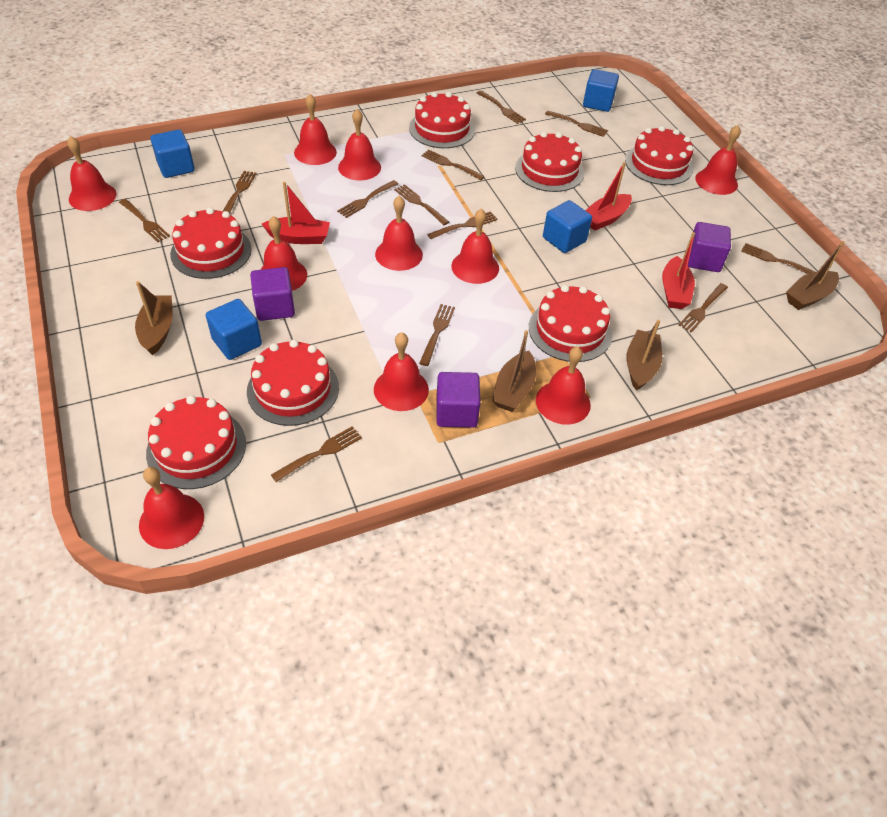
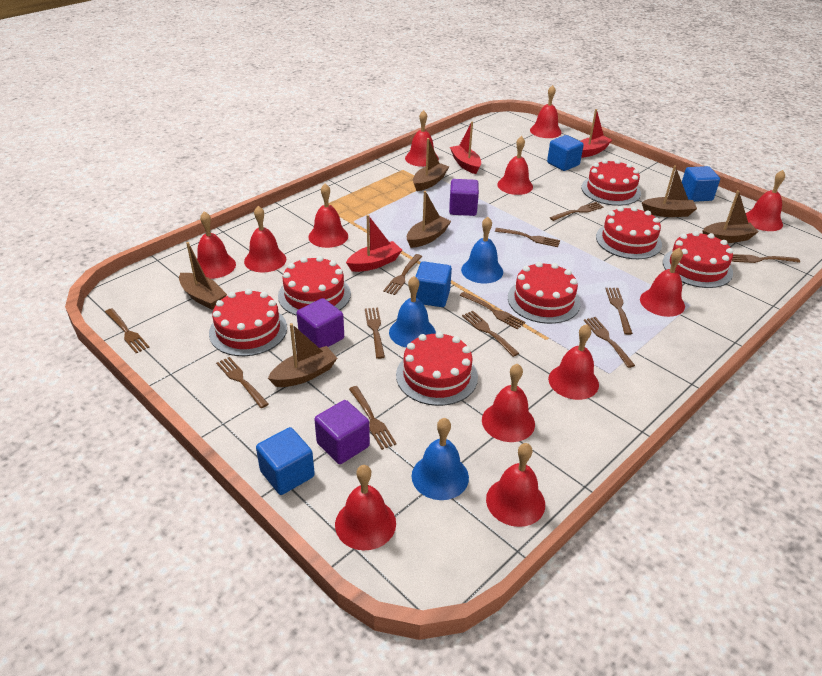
blue bell: none = 0 -> [389,276,436,348] [411,418,469,500] [461,217,503,283] = 3
brown boat: [135,281,173,355] [492,330,536,412] [626,320,662,391] [786,241,845,310] = 4 -> [179,242,227,310] [268,323,337,387] [407,191,451,248] [413,138,449,191] [642,165,697,217] [702,190,759,243] = 6
red bell: [67,136,116,211] [139,467,204,549] [260,216,307,291] [294,94,337,165] [338,109,381,181] [374,332,429,411] [375,196,423,271] [451,209,499,284] [536,346,591,425] [695,125,741,195] = 10 -> [197,211,236,279] [244,206,286,273] [308,184,348,248] [335,465,396,551] [405,110,439,167] [482,363,535,442] [486,443,545,527] [497,136,533,195] [530,85,562,138] [548,324,599,400] [640,248,685,317] [746,170,785,231] = 12

